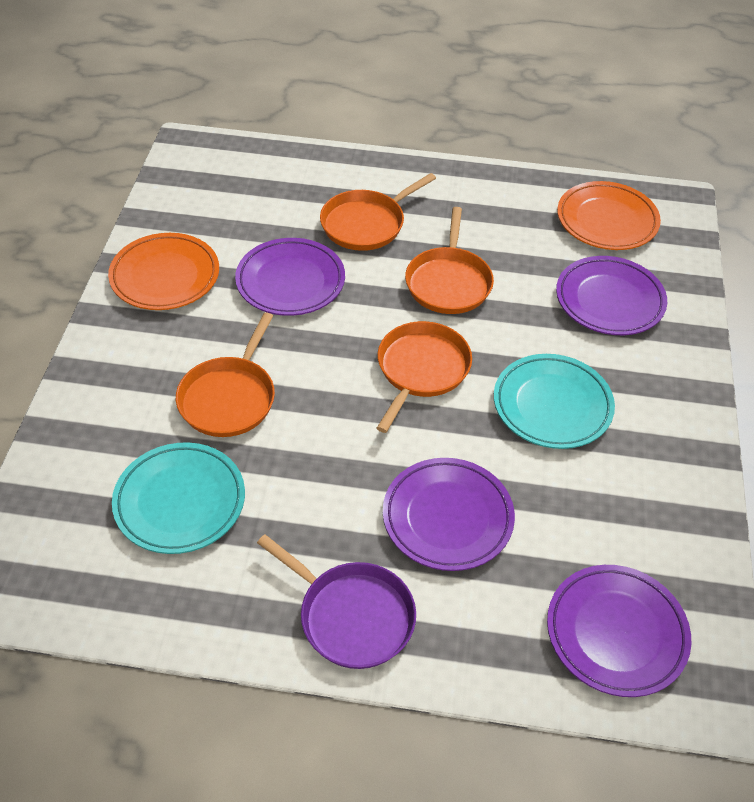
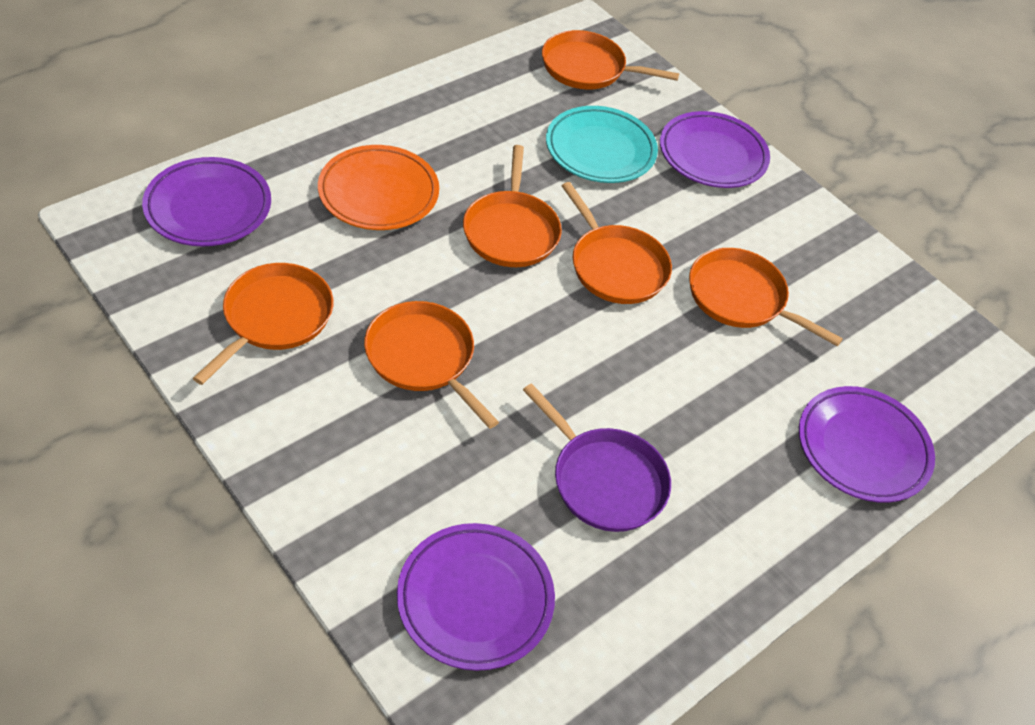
orange pan: [176,312,275,437] [320,173,436,251] [377,321,472,433] [405,207,494,314] = 4 -> [193,263,333,385] [364,301,499,429] [463,145,562,267] [542,30,679,90] [561,182,672,304] [689,248,843,346] = 6
orange plate: [108,233,219,310] [557,181,661,250] = 2 -> [318,145,439,230] = 1
turquoise plate: [112,442,245,554] [494,354,615,449] = 2 -> [546,106,658,183] = 1

